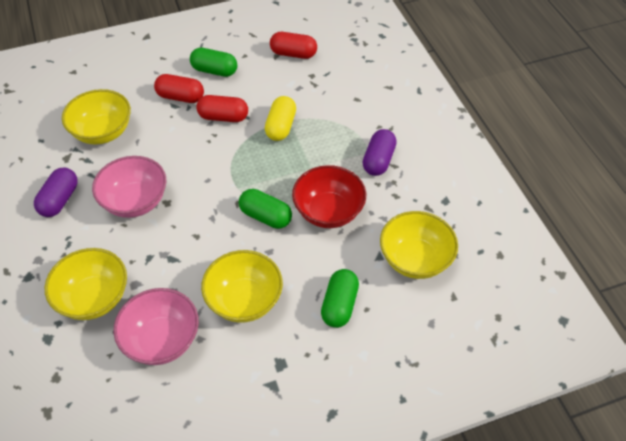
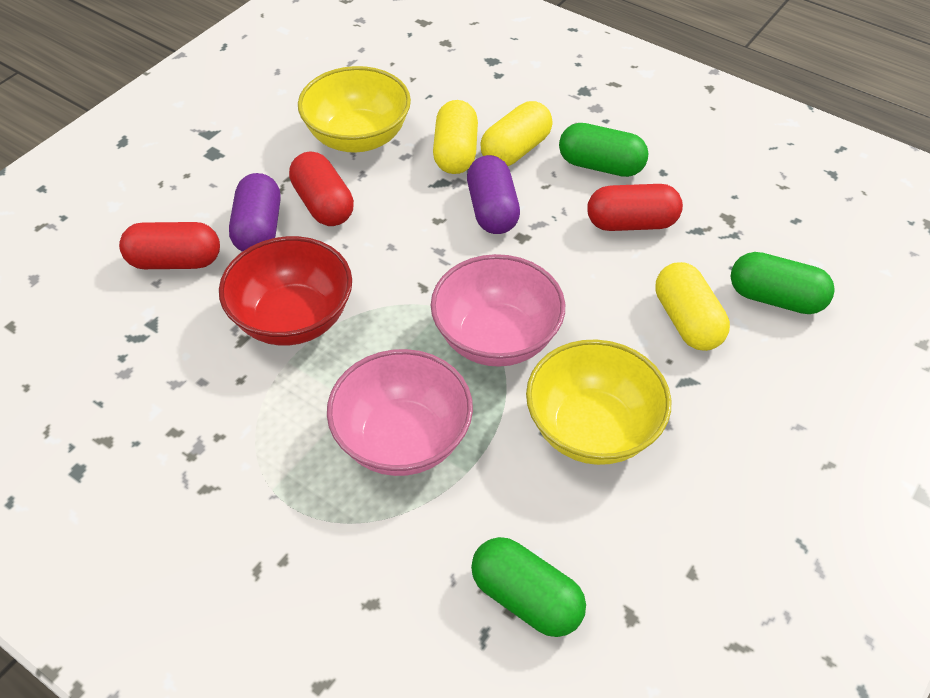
yellow bowl: [45,248,127,320] [62,89,131,145] [201,250,283,323] [380,211,458,279] = 4 -> [298,66,411,152] [526,339,671,465] = 2
yellow capsule: [265,96,296,141] = 1 -> [433,100,478,174] [480,101,553,166] [655,262,730,351] = 3

